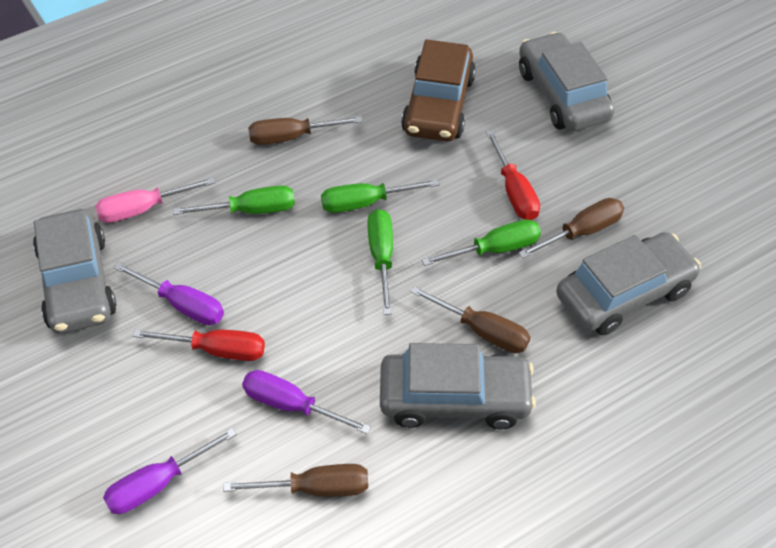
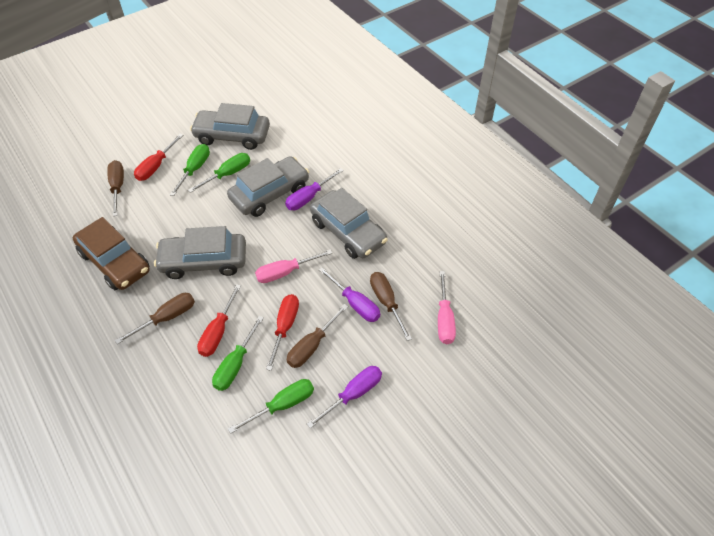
pink screwdriver: [95,177,215,223] = 1 -> [255,249,332,283] [438,271,456,344] = 2
red screwdriver: [133,329,265,361] [486,130,540,220] = 2 -> [134,134,183,181] [197,284,241,357] [266,294,299,371] = 3

